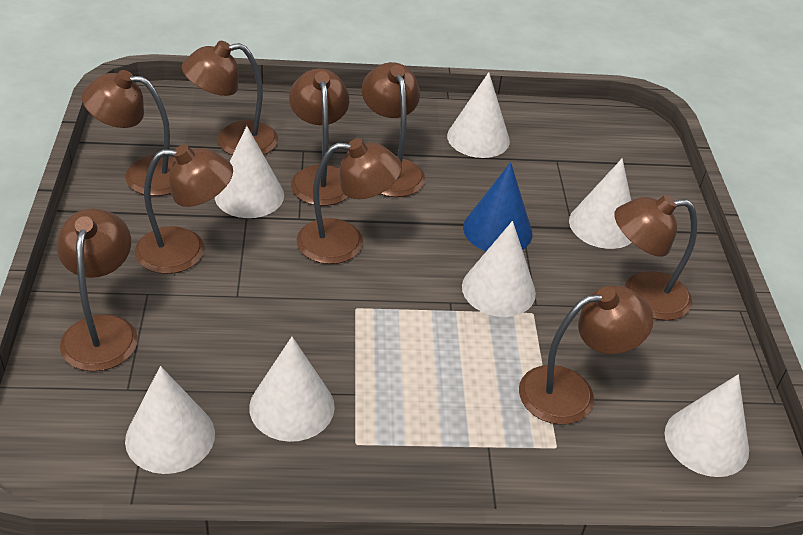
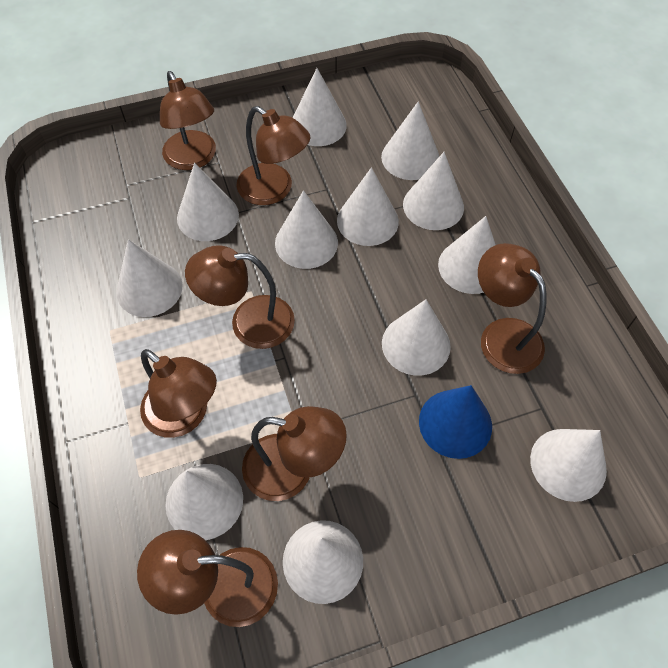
brown lamp: [57,209,138,371] [82,70,176,196] [135,144,233,274] [182,41,278,155] [289,68,349,206] [296,139,402,264] [362,62,425,197] [519,285,654,425] [614,195,697,321] = 9 -> [137,530,278,627] [140,349,217,438] [160,71,216,170] [185,245,295,349] [237,106,310,205] [242,406,347,501] [478,243,546,374] = 7
white cone: [125,366,215,474] [215,126,284,218] [249,337,335,442] [447,72,510,158] [462,221,536,317] [569,158,632,249] [665,374,749,477] = 7 -> [116,239,183,317] [165,464,243,540] [177,163,239,241] [275,190,338,269] [283,520,363,604] [293,68,347,146] [337,167,399,246] [381,101,439,180] [382,299,451,376] [403,152,464,230] [438,216,496,294] [530,429,607,502] = 12

